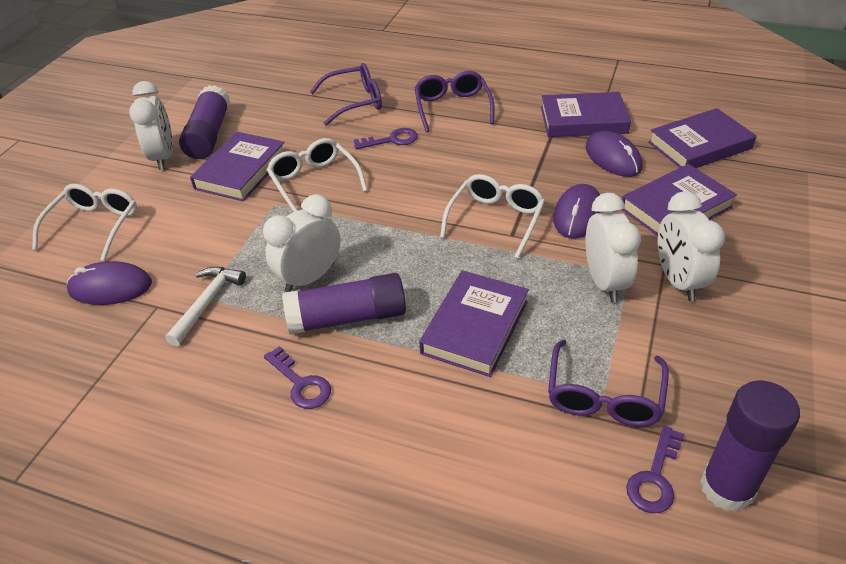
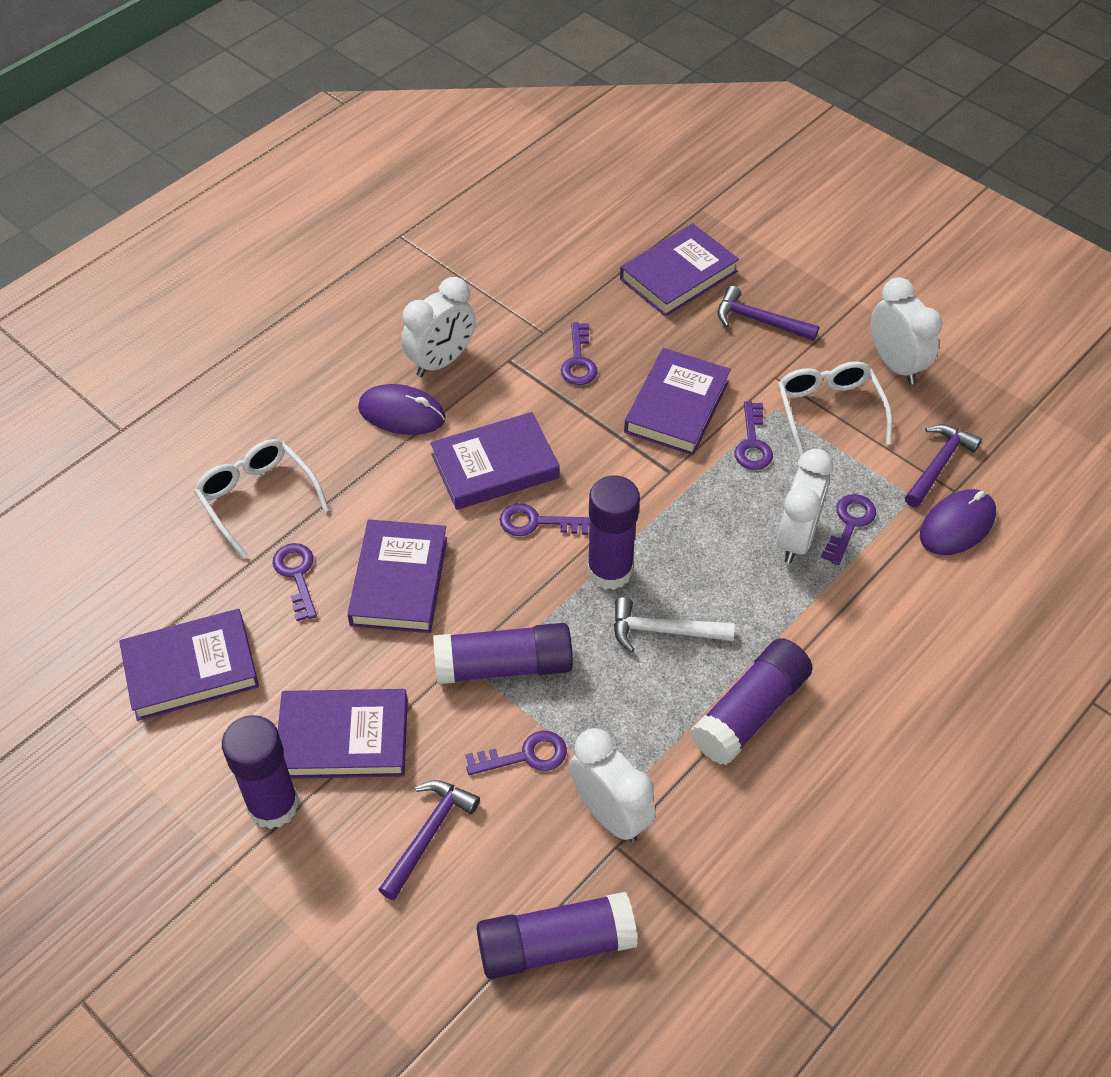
purple book: [190,132,285,202] [419,270,529,377] [541,92,631,137] [621,164,737,236] [648,108,757,168] = 5 -> [119,609,259,721] [278,689,408,779] [347,520,447,633] [430,412,560,510] [620,223,739,317] [624,348,731,455] = 6
purple glasses: [310,63,382,126] [414,71,494,132] [548,340,669,427] = 3 -> none = 0
purple glue stick: [179,85,230,159] [282,273,406,334] [700,381,800,512] = 3 -> [222,715,299,829] [433,623,573,684] [477,892,638,979] [587,475,640,590] [690,638,813,765] = 5
purple hammer: none = 0 -> [378,780,480,900] [718,286,819,341] [905,424,982,507] = 3
purple key: [264,346,331,409] [354,128,418,149] [626,426,685,513] = 3 -> [272,543,317,621] [466,731,567,775] [500,503,590,536] [561,322,598,385] [734,401,773,470] [821,494,876,565] = 6
purple mouse: [67,261,152,305] [553,184,602,239] [586,131,642,177] = 3 -> [358,384,446,435] [920,489,996,555] = 2
white glasses: [32,184,137,261] [266,138,368,212] [440,174,545,259] = 3 -> [194,439,329,559] [778,361,892,456] = 2

